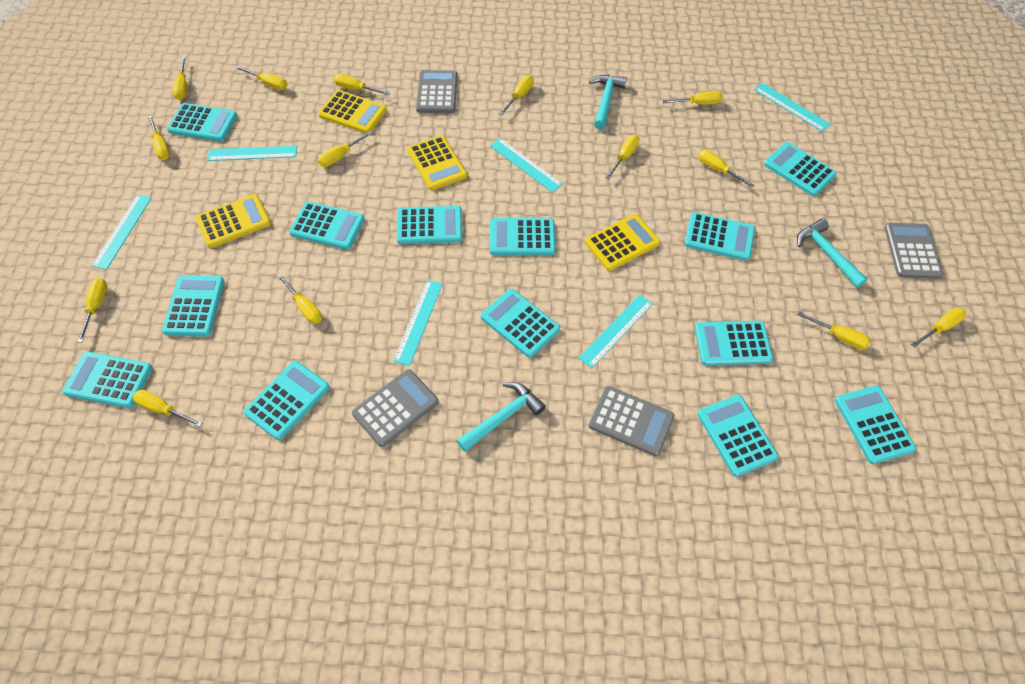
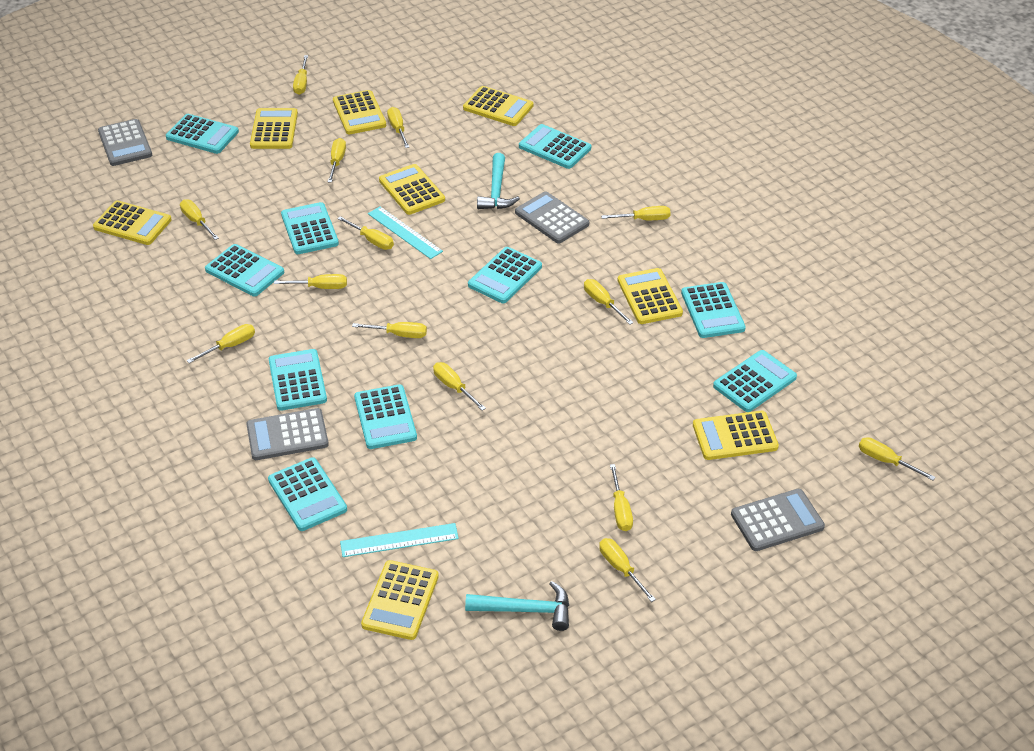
turquoise calculator: [62,351,152,408] [162,275,224,337] [167,103,238,142] [244,361,330,440] [289,201,365,250] [397,206,462,244] [481,289,560,358] [490,218,555,255] [685,212,755,261] [695,321,773,366] [697,395,778,477] [764,142,837,196] [835,385,916,464] = 13 -> [166,114,239,154] [205,244,284,297] [268,457,347,531] [269,349,327,411] [281,202,339,254] [354,384,417,449] [468,247,542,303] [519,124,591,169] [681,282,746,338] [713,350,797,412] = 10
turquoise hammer: [456,382,546,452] [589,75,627,129] [797,219,867,288] = 3 -> [465,581,569,631] [477,153,520,209] = 2
turquoise ruler: [92,194,152,270] [207,146,297,161] [393,280,443,366] [490,138,563,193] [579,294,653,368] [754,83,831,132] = 6 -> [340,523,459,557] [368,206,443,259] = 2
yellow calculator: [196,194,271,248] [318,90,387,133] [407,135,467,190] [585,214,660,271] = 4 -> [93,200,172,245] [250,108,298,149] [333,90,386,134] [361,560,439,640] [379,164,445,215] [463,86,533,126] [618,268,683,324] [693,411,779,460] = 8

